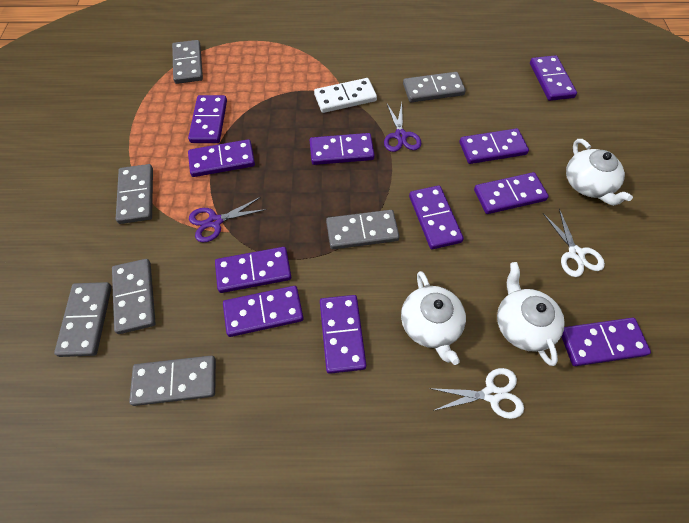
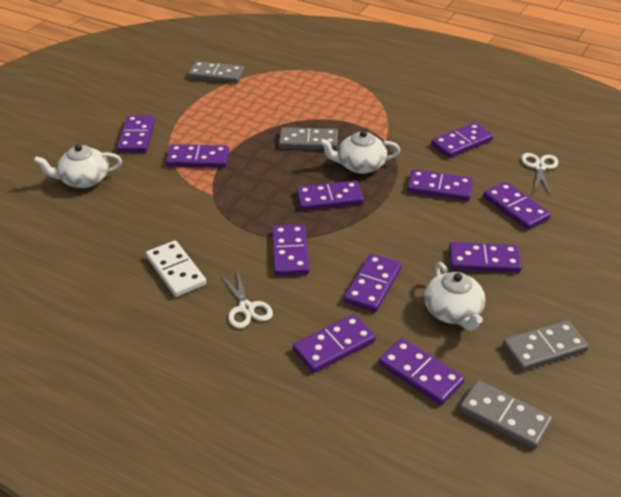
grey domino: [54,282,112,357] [112,259,156,334] [116,164,153,224] [129,356,216,406] [172,40,203,84] [326,210,400,249] [403,72,466,102] = 7 -> [188,61,244,84] [279,127,338,150] [459,380,552,449] [503,320,589,371] = 4
purple scissors: [189,197,266,242] [384,103,421,152] = 2 -> none = 0

